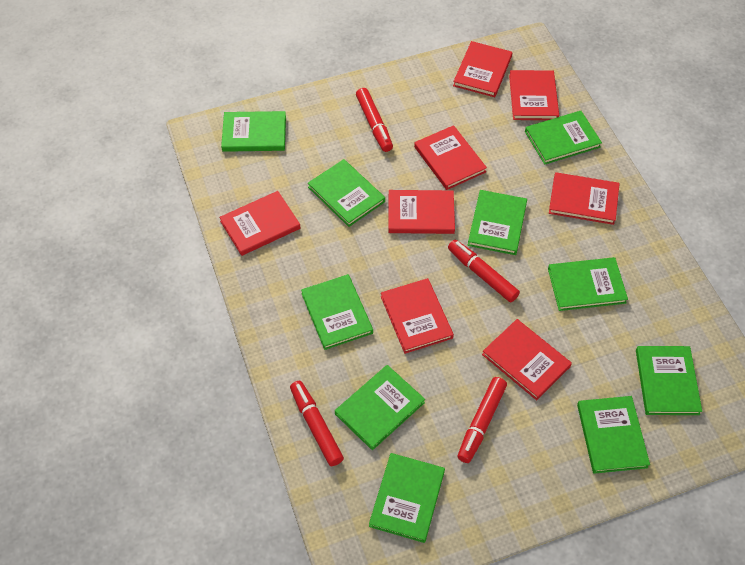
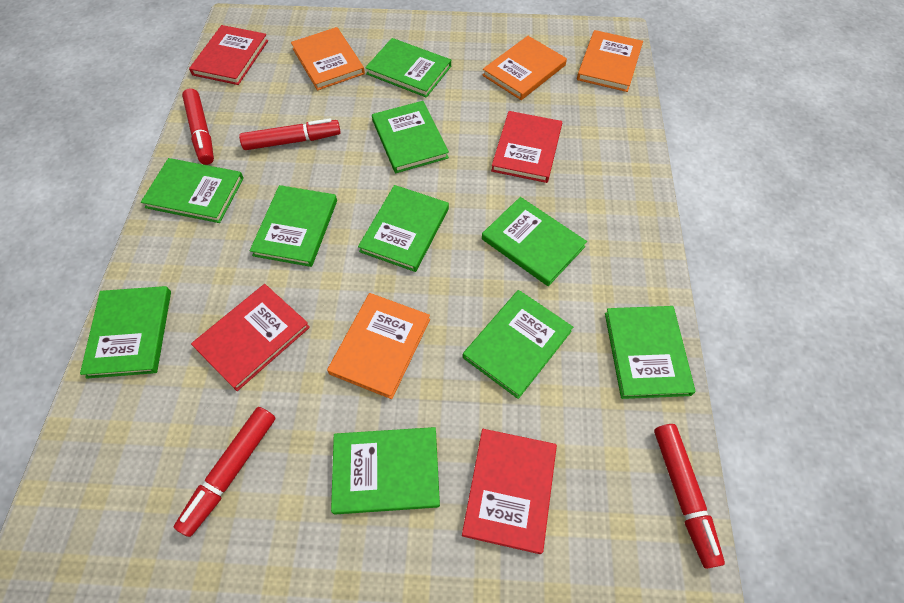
orange book: none = 0 -> [291,27,365,90] [327,293,430,399] [482,36,567,100] [577,30,643,92] = 4
red book: [219,191,300,256] [381,278,454,354] [388,190,455,234] [414,125,487,190] [453,41,512,97] [482,319,572,400] [509,70,559,120] [549,172,620,225] = 8 -> [189,25,268,85] [191,284,310,391] [462,429,557,554] [491,111,562,183] = 4

